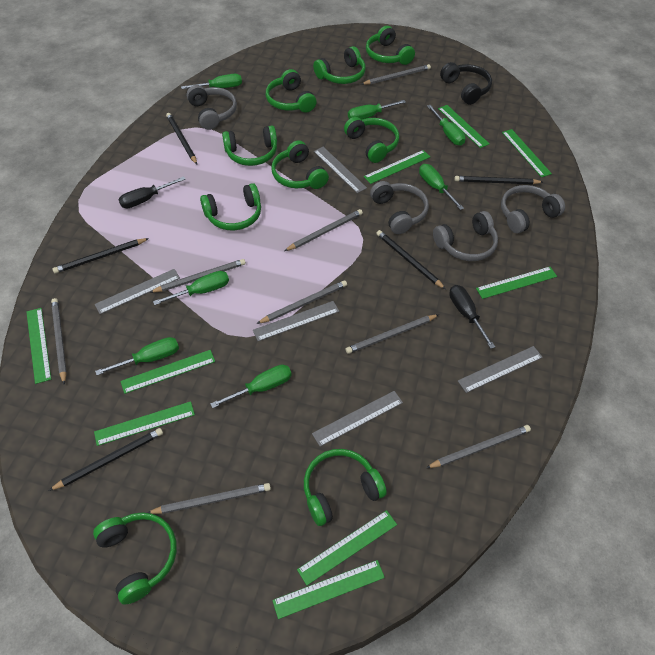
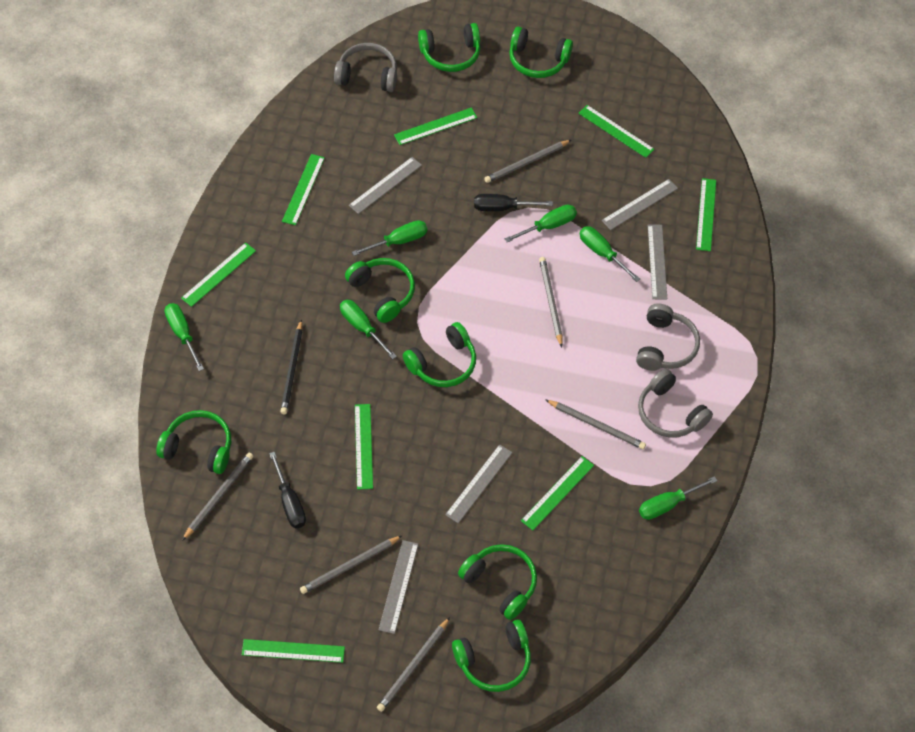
black headphones: [440,62,492,105] = 1 -> none = 0
black pencil: [49,428,163,491] [53,238,149,274] [166,113,197,164] [376,230,445,289] [455,176,543,185] = 5 -> [280,320,302,414] = 1
green headphones: [93,512,177,605] [200,183,261,230] [222,126,277,166] [266,69,317,113] [271,140,329,189] [304,449,387,526] [313,46,366,84] [344,117,399,163] [366,26,415,65] = 9 -> [156,410,231,474] [345,258,415,323] [403,322,476,387] [418,23,480,72] [452,620,531,692] [458,544,537,620] [509,27,573,78] = 7
green ruler: [26,308,51,384] [94,401,195,446] [120,350,215,394] [272,560,385,619] [297,510,397,585] [364,150,430,184] [438,105,490,148] [476,267,557,299] [502,129,552,177] = 9 -> [181,242,256,307] [242,639,345,663] [282,154,325,225] [355,404,373,490] [394,108,477,145] [521,456,594,530] [578,105,654,158] [696,178,716,251] = 8
green screwdriver: [95,337,179,375] [153,271,229,305] [181,74,242,89] [210,365,292,408] [348,100,406,120] [419,164,464,210] [427,105,466,146] = 7 -> [164,303,204,371] [340,300,397,359] [352,220,427,256] [505,205,577,242] [580,226,640,282] [639,476,717,520] = 6
grey headphones: [187,85,237,130] [370,181,429,234] [433,211,498,261] [501,185,565,233] = 4 -> [334,43,397,92] [636,304,700,371] [638,369,713,438] = 3
grey pencil: [51,298,67,385] [147,483,271,514] [149,259,246,293] [257,280,347,324] [285,209,363,251] [346,314,439,354] [362,64,431,85] [426,425,531,468] = 8 -> [182,453,253,541] [300,536,402,594] [377,617,450,712] [484,140,571,183] [539,257,563,347] [546,400,646,449] = 6

